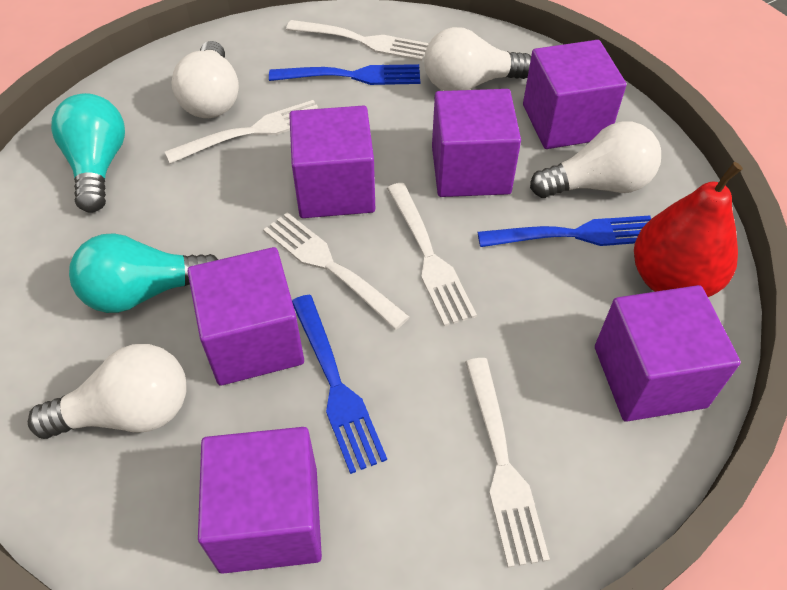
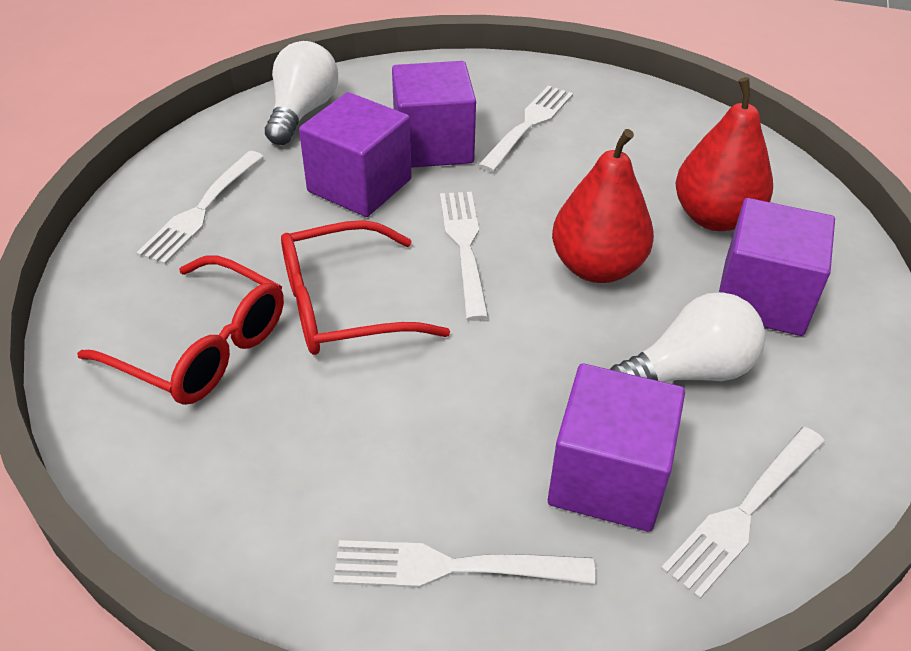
blue fork: [269,64,420,85] [292,295,387,474] [478,215,651,247] = 3 -> none = 0
purple cube: [187,247,304,386] [198,427,322,574] [289,106,375,218] [432,89,521,197] [523,40,626,149] [595,285,741,422] = 6 -> [299,92,412,217] [392,61,476,168] [548,363,685,532] [719,198,835,336] = 4
red glasses: none = 0 -> [77,255,284,405] [281,220,450,355] = 2
red pear: [634,162,743,297] = 1 -> [552,129,654,283] [676,77,773,231] = 2
turquoise light bulb: [51,93,125,213] [69,233,218,313] = 2 -> none = 0
white light bulb: [28,344,187,439] [171,41,239,118] [424,27,531,91] [530,122,661,198] = 4 -> [265,41,338,145] [610,292,765,382] = 2

